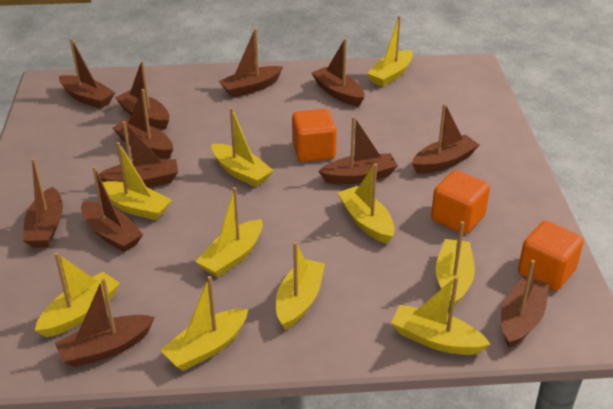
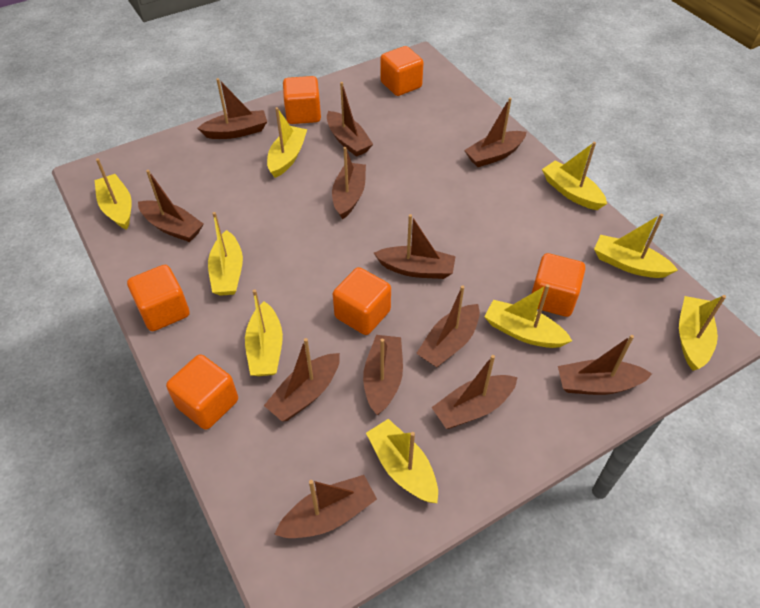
orange cube: [292,109,337,162] [431,170,490,234] [518,220,584,291] = 3 -> [127,265,190,331] [166,354,238,430] [283,76,321,124] [333,267,391,335] [380,46,424,96] [531,253,585,317] = 6
yellow boat: [35,253,120,338] [103,142,172,220] [160,276,248,371] [196,187,263,277] [211,108,274,187] [276,242,325,330] [338,163,395,244] [367,16,413,87] [391,276,490,355] [436,221,475,307] = 10 -> [95,158,132,230] [208,212,243,296] [245,290,283,376] [267,107,307,178] [366,419,438,503] [484,284,572,348] [542,142,607,210] [594,214,678,278] [679,295,726,371] = 9

